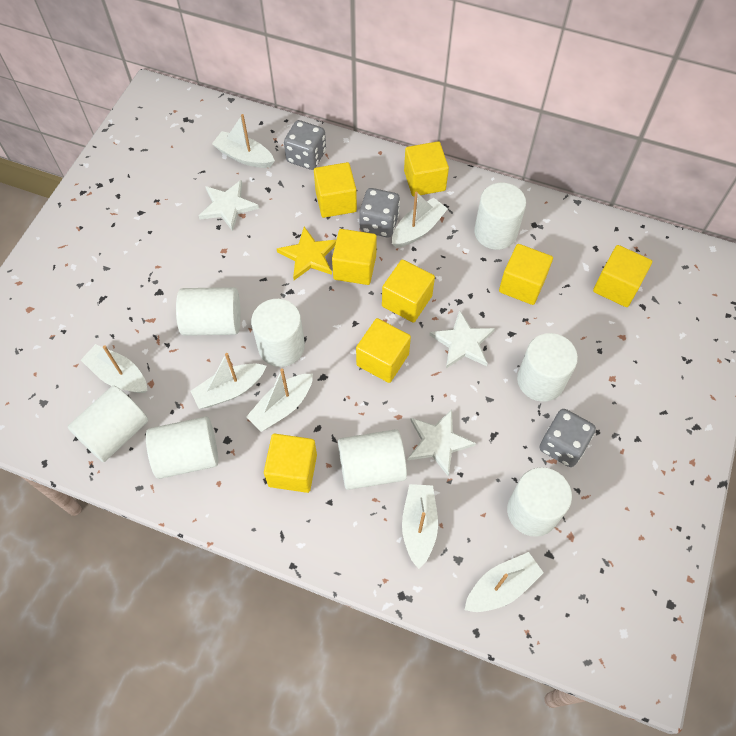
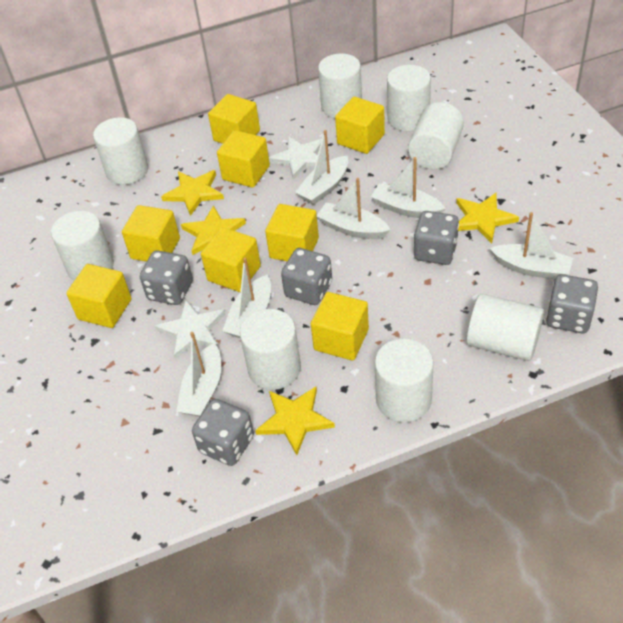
grey dice: [284,120,326,170] [359,188,400,237] [540,409,596,467] = 3 -> [140,250,193,305] [192,399,254,466] [281,248,332,305] [414,211,459,265] [546,274,598,333] = 5
white boat: [81,344,148,393] [190,353,266,409] [212,114,275,168] [246,368,313,432] [392,192,448,248] [402,484,438,569] [465,552,544,612] = 7 -> [176,332,221,416] [222,258,271,338] [295,130,348,205] [317,178,390,239] [371,157,446,218] [490,212,573,279] = 6
white star: [199,180,259,231] [408,409,476,476] [429,310,495,368] = 3 -> [155,300,225,359] [269,136,322,180] = 2
yellow star: [277,227,336,280] = 1 -> [161,170,224,216] [181,205,246,255] [255,387,335,455] [456,193,519,243] = 4

